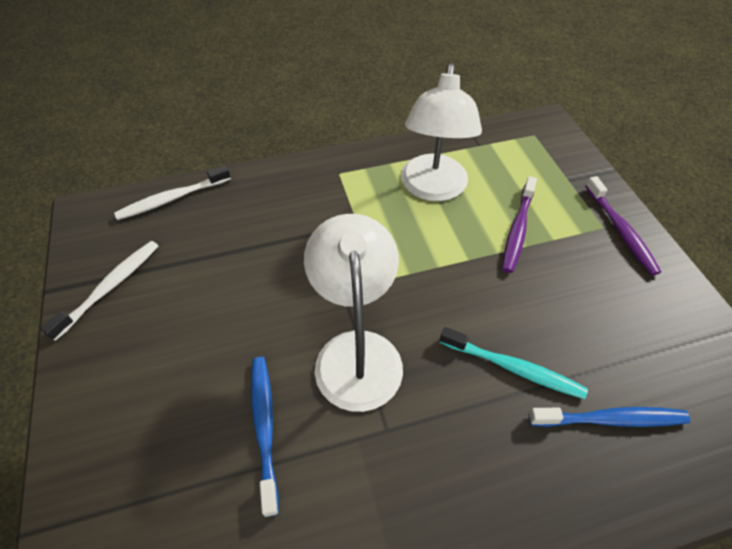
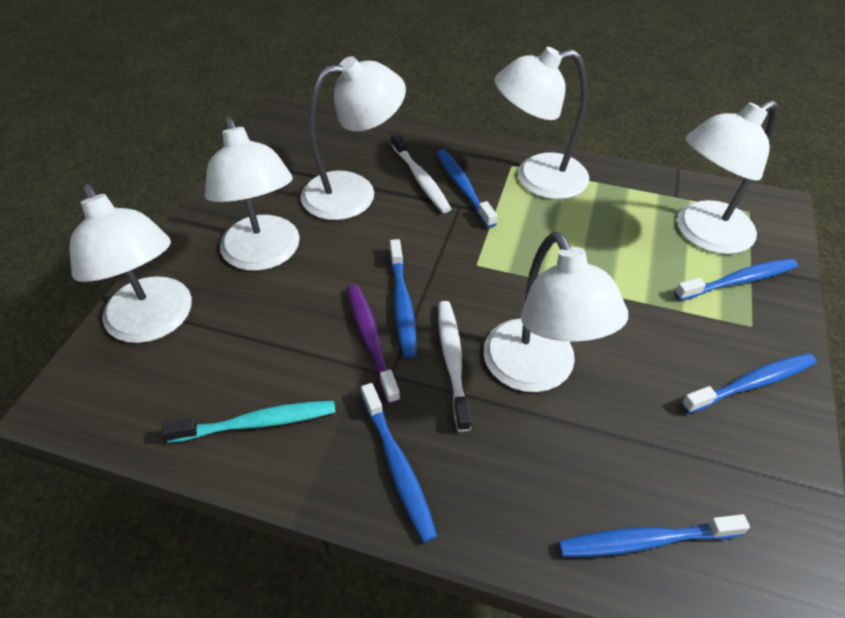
blue toothbrush: [251,357,279,517] [529,407,690,427] = 2 -> [361,383,437,543] [390,239,416,358] [437,149,497,228] [559,514,750,557] [674,258,798,301] [681,353,817,414] = 6
purple toothbrush: [502,176,537,273] [585,176,661,276] = 2 -> [347,284,401,404] = 1
white lamp: [304,214,403,412] [401,63,482,201] = 2 -> [69,184,192,343] [205,117,300,271] [301,56,406,220] [484,231,628,392] [495,47,589,199] [677,100,778,254] = 6

